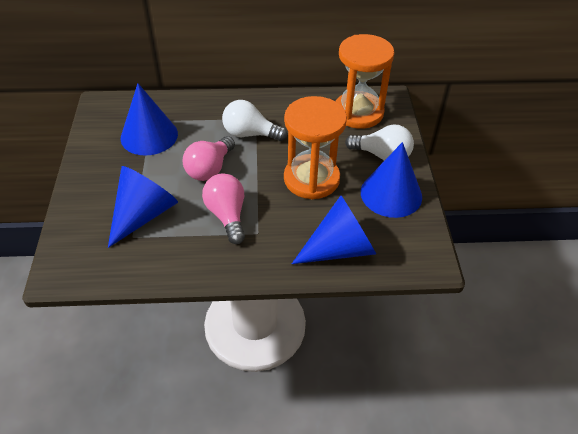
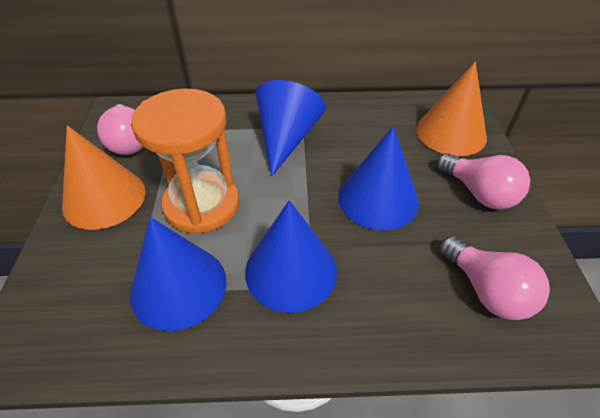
orange cone: none = 0 -> [62,125,145,230] [416,61,487,156] = 2
orange hourglass: [284,96,347,199] [335,34,395,129] = 2 -> [131,89,239,234] = 1
pink light bulb: [183,136,235,181] [202,173,245,244] = 2 -> [97,104,143,155] [437,153,530,209] [440,236,550,320] = 3
white light bulb: [222,100,287,141] [345,124,414,161] = 2 -> none = 0

